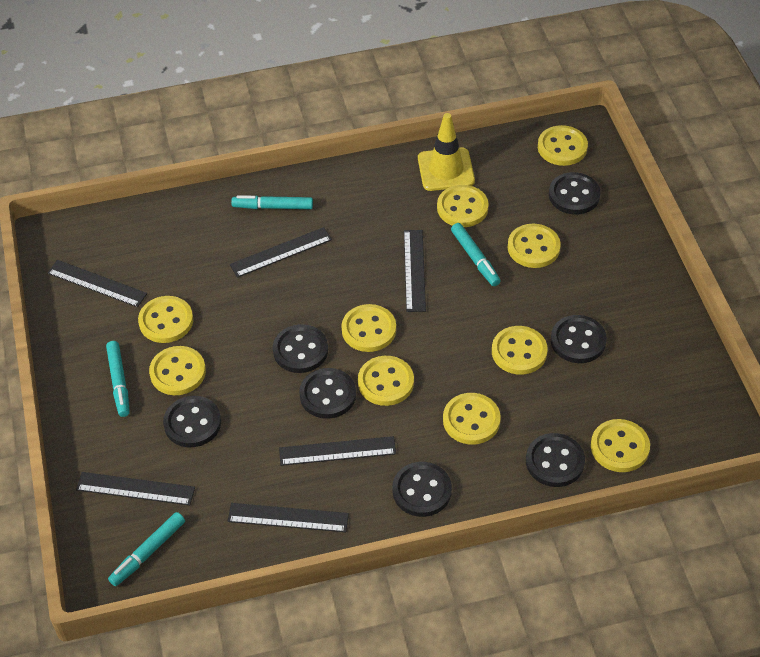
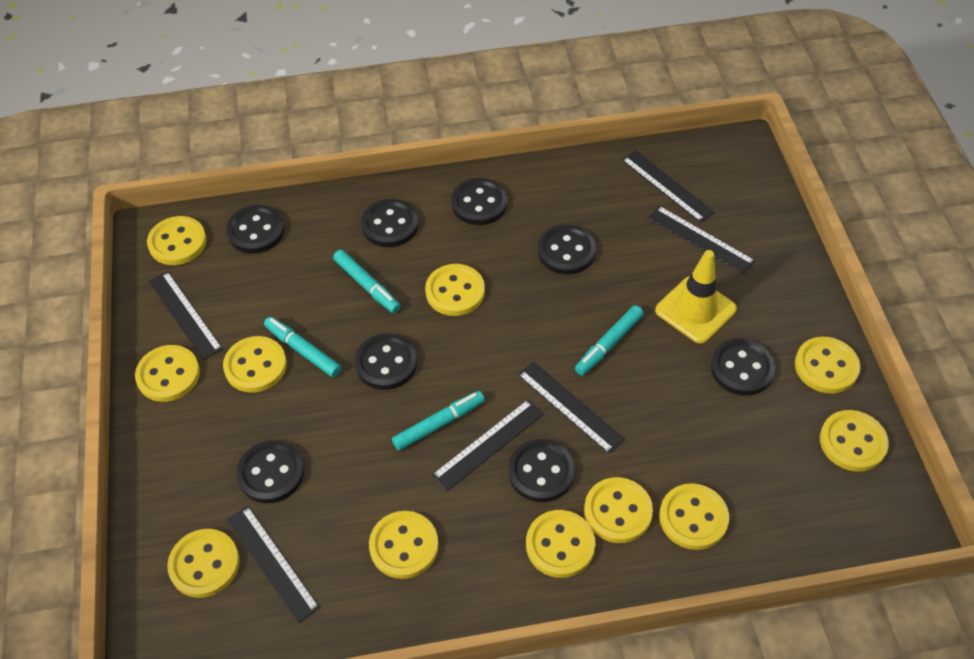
black button: [163,396,221,447] [273,324,328,373] [299,368,356,419] [392,462,452,517] [526,433,585,487] [549,172,600,214] [551,315,607,363] = 7 -> [226,205,285,253] [236,440,304,503] [354,333,417,390] [361,199,418,247] [451,178,507,225] [508,439,575,502] [538,225,596,274] [711,338,775,396] = 8
yellow button: [138,296,193,343] [149,346,206,395] [341,304,396,352] [358,356,414,406] [437,185,489,227] [443,393,501,445] [492,326,548,375] [508,224,561,268] [538,125,588,166] [591,419,650,472] = 10 -> [135,345,200,402] [147,216,207,265] [167,529,240,598] [223,336,287,393] [369,511,438,579] [425,264,485,316] [526,510,596,578] [584,477,653,543] [659,483,729,550] [795,337,860,394] [820,410,889,472] = 11

